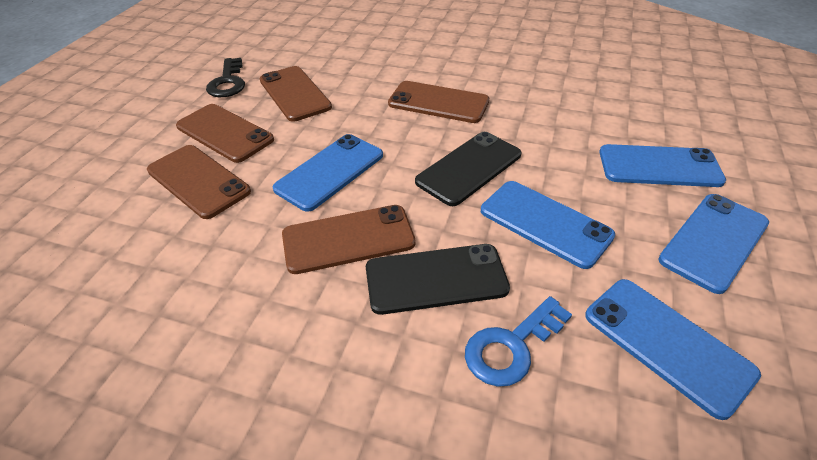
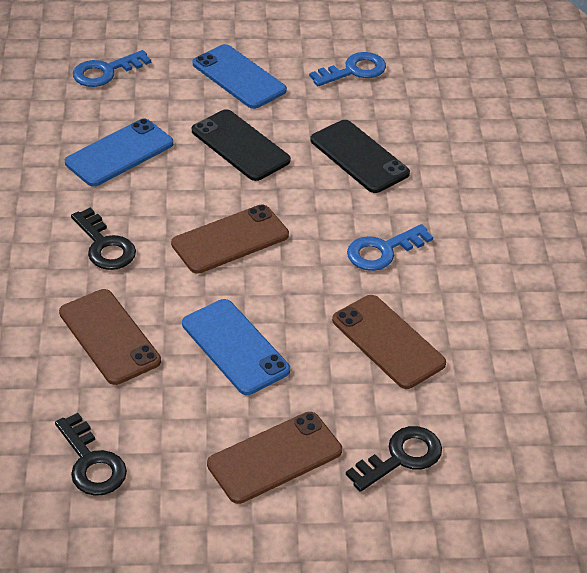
black key: [206,58,245,97] = 1 -> [55,413,127,496] [71,207,136,270] [346,426,442,492] = 3
blue key: [465,296,572,387] = 1 -> [73,50,151,87] [309,52,386,86] [347,224,433,271] = 3
blue phone: [273,134,383,212] [481,181,615,269] [585,279,761,420] [599,144,726,187] [658,194,769,294] = 5 -> [65,118,173,187] [182,299,290,395] [193,44,287,109] = 3
brown phone: [147,145,251,219] [176,104,274,163] [259,66,332,122] [282,205,416,274] [388,81,489,123] = 5 -> [59,289,161,385] [171,205,289,274] [207,412,342,504] [332,295,446,389] = 4

